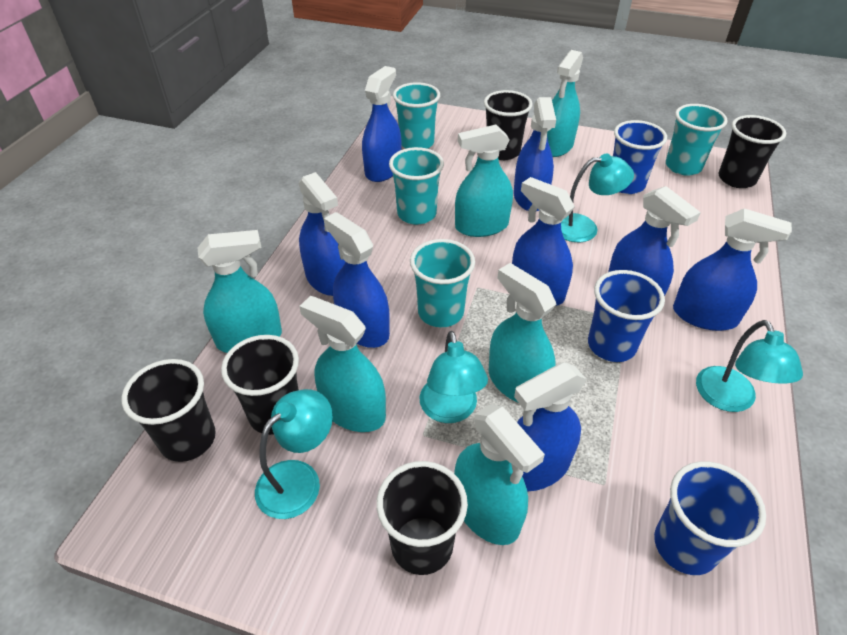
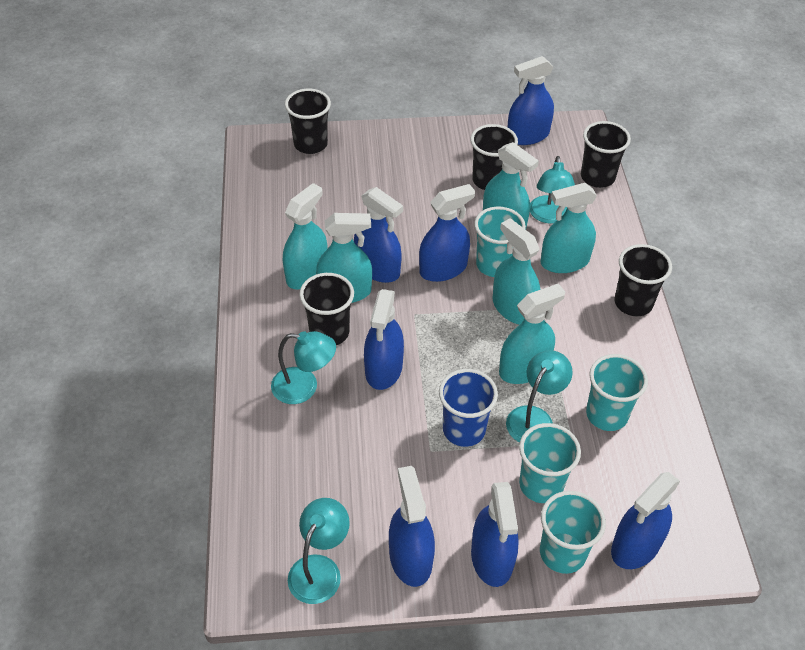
blue cup: [588,270,665,362] [613,120,667,194] [654,461,766,575] = 3 -> [439,369,498,447] = 1
blue spray bottle: [299,172,345,296] [324,212,390,348] [362,66,402,182] [512,177,575,306] [513,97,556,211] [514,362,587,491] [608,186,701,296] [673,208,792,331] = 8 -> [354,187,403,283] [364,289,404,390] [389,466,435,587] [419,184,475,282] [471,482,519,587] [508,56,554,145] [611,472,680,569] = 7

